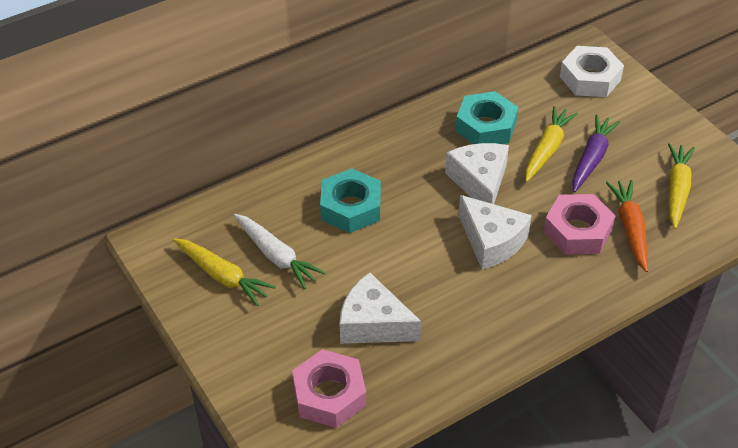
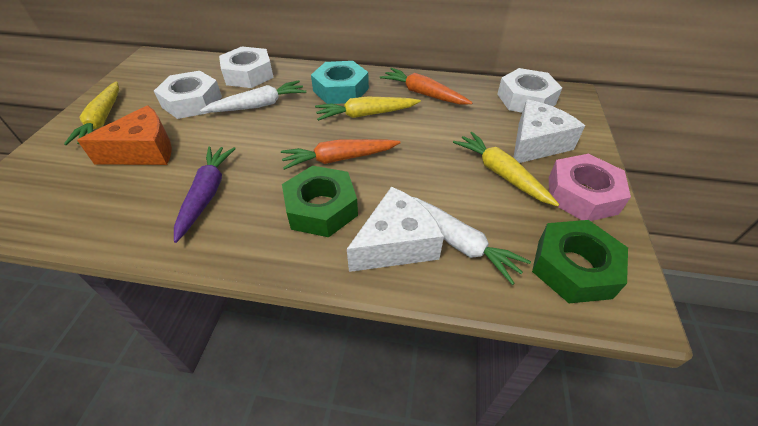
green nut: none = 0 -> [282,166,358,237] [532,220,628,303] = 2
orange carrot: [606,180,648,272] = 1 -> [281,139,401,170] [380,68,473,105] = 2
orange cheese: none = 0 -> [77,105,172,165] = 1
pink nut: [292,349,366,428] [543,194,615,255] = 2 -> [549,154,631,221] = 1
turquoise nut: [320,168,381,233] [455,91,518,144] = 2 -> [311,61,369,104] = 1
white carrot: [234,214,325,289] = 1 -> [200,80,306,112] [413,197,531,285] = 2
white cheese: [340,272,421,344] [445,143,509,204] [458,195,532,269] = 3 -> [347,187,444,272] [513,100,585,163] = 2
white nut: [560,46,624,97] = 1 -> [154,71,222,119] [219,46,274,88] [497,68,562,113] = 3

